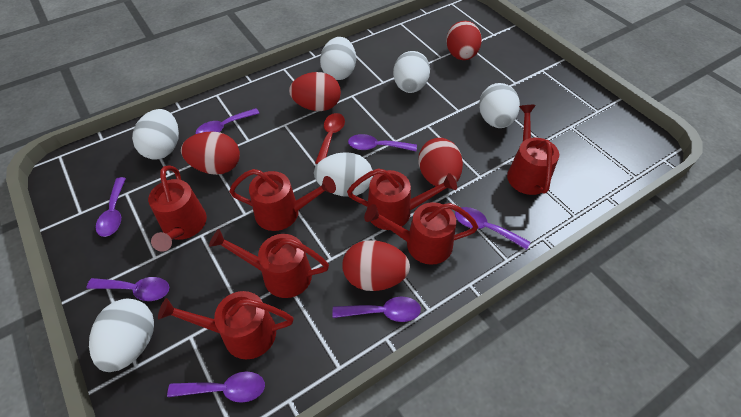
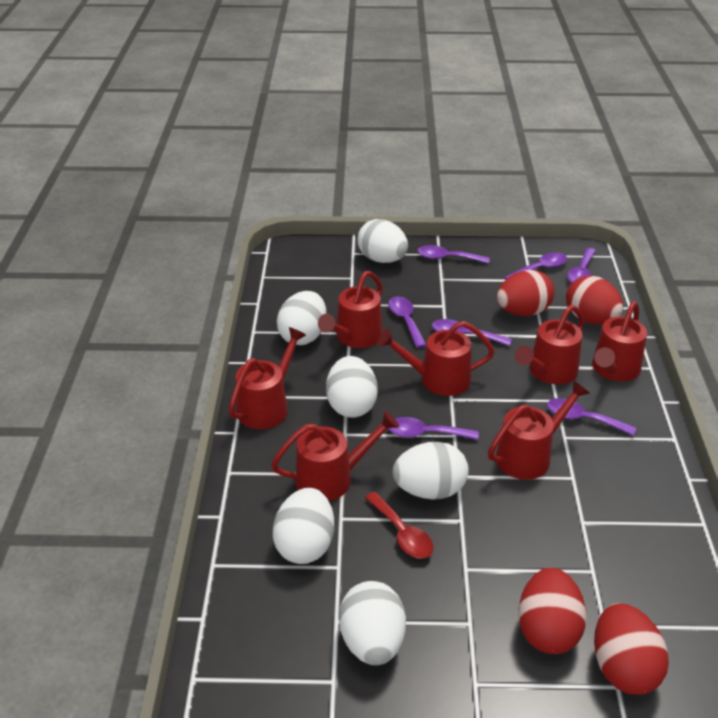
red egg: [181,131,240,175] [289,72,341,111] [342,240,410,291] [418,138,463,186] [446,21,482,60] = 5 -> [497,270,555,316] [518,568,587,654] [566,275,623,324] [594,603,669,695] = 4

